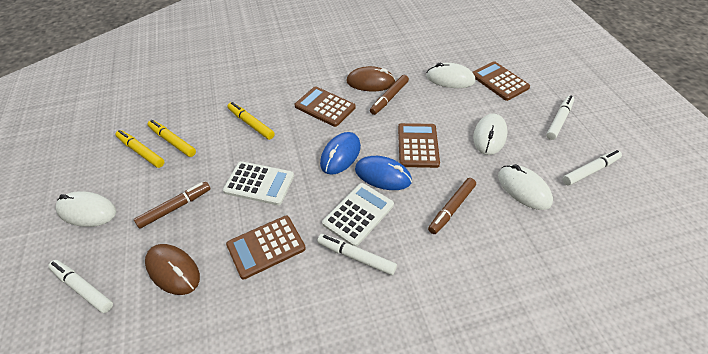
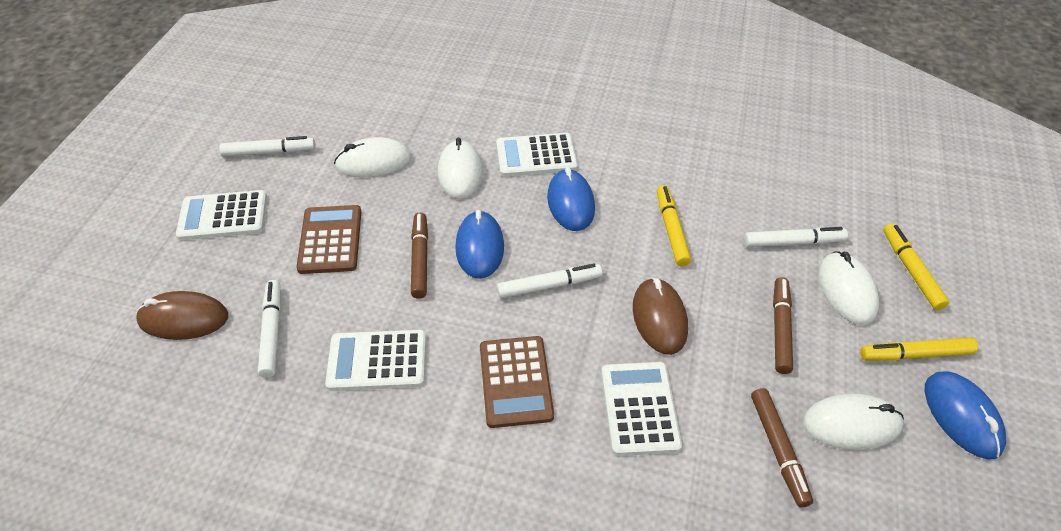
blue mouse: [320,132,361,175] [355,156,412,190] = 2 -> [455,210,504,279] [547,167,595,231] [924,372,1006,460] = 3
brown calculator: [226,216,306,279] [294,86,356,127] [398,123,440,168] [473,61,530,101] = 4 -> [296,205,361,274] [480,336,554,428] = 2
white calculator: [223,161,294,205] [322,183,394,247] = 2 -> [176,190,267,240] [325,330,426,391] [496,133,578,177] [601,362,682,456] = 4

